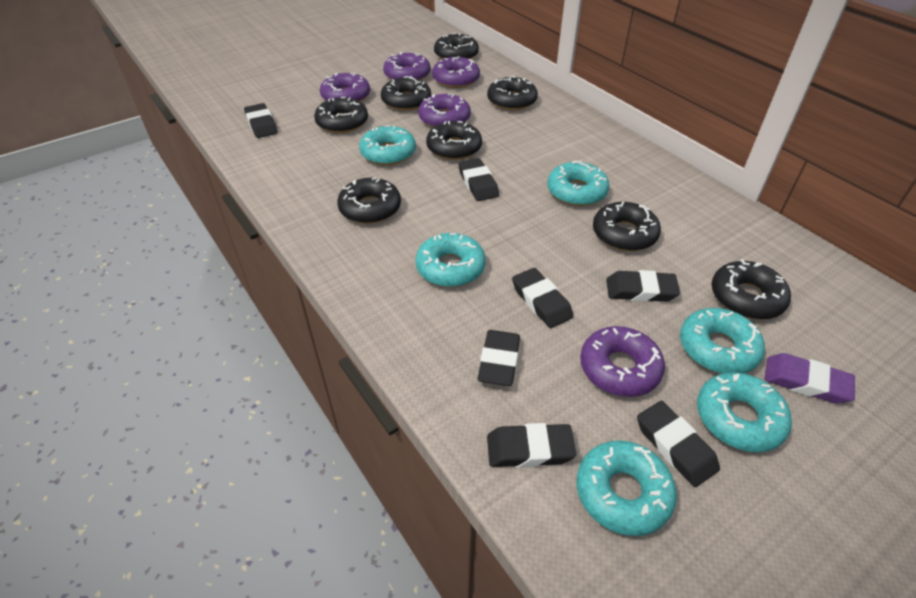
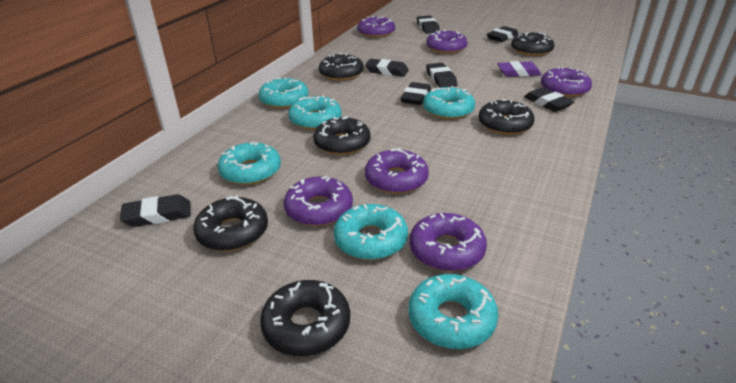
black donut: [314,97,368,133] [337,177,401,224] [381,76,431,111] [426,121,482,160] [434,33,479,59] [487,76,538,110] [593,202,661,251] [712,259,791,320] = 8 -> [193,195,268,251] [260,280,350,356] [313,116,371,155] [319,53,364,81] [478,99,535,135] [511,32,554,56] = 6
purple donut: [320,73,370,102] [383,52,431,80] [418,93,471,127] [432,56,480,88] [580,326,665,397] = 5 -> [284,176,353,226] [357,16,395,38] [365,148,429,194] [409,213,487,271] [426,30,467,54] [541,67,592,97] = 6

